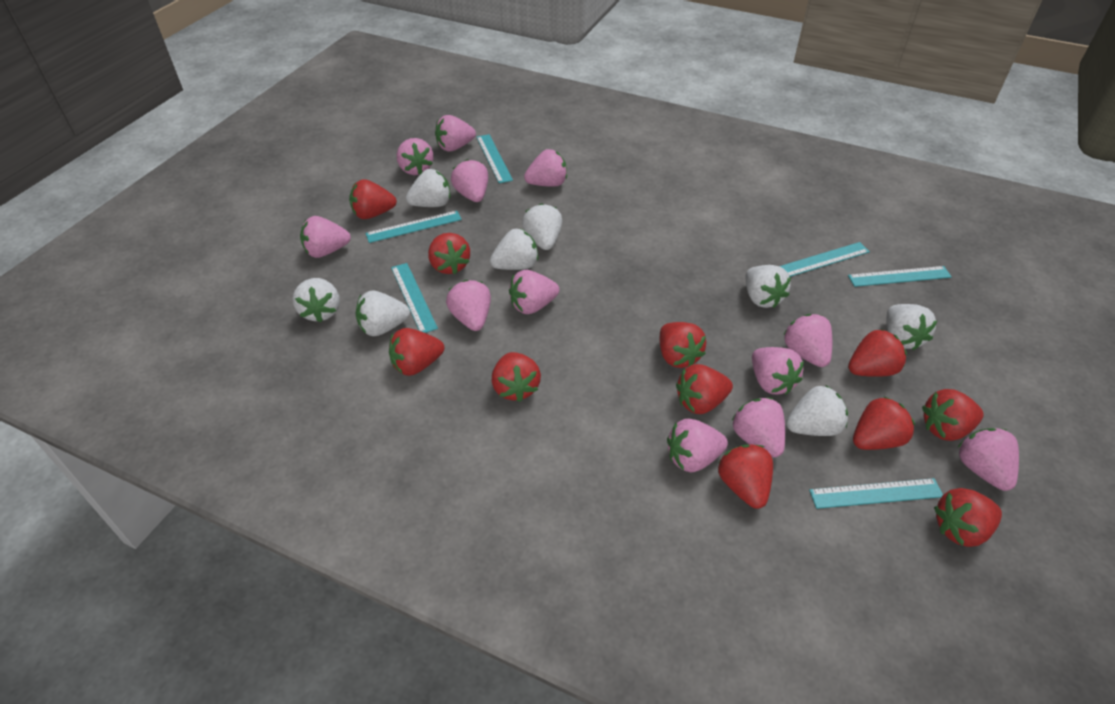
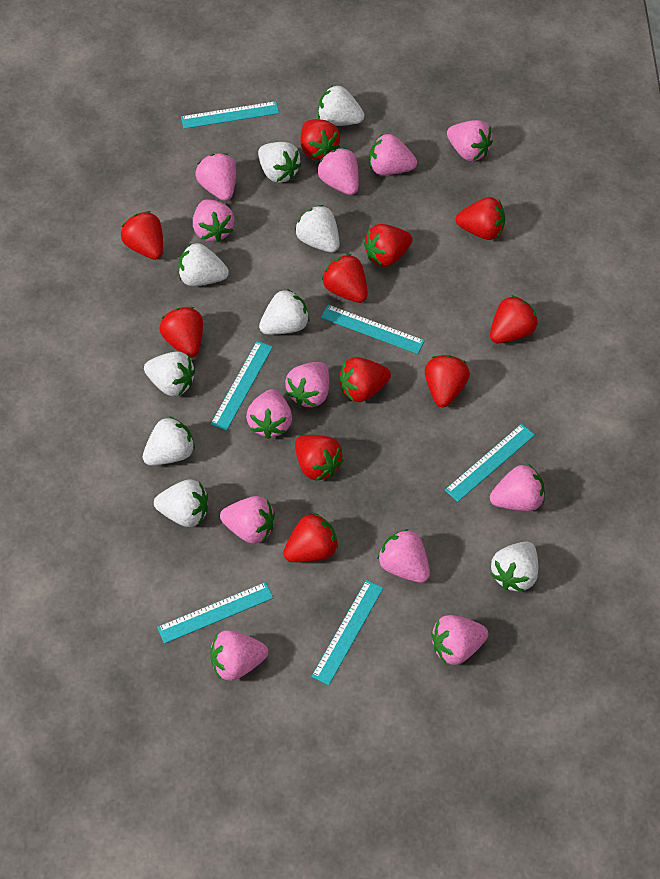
white strawberry: [293,278,340,323] [356,291,410,336] [406,169,450,207] [490,229,538,270] [522,203,562,250] [745,265,791,308] [786,385,848,436] [886,304,937,350] = 8 -> [142,416,195,466] [144,351,195,396] [154,480,208,527] [178,243,229,286] [258,142,301,183] [259,289,309,335] [295,205,340,253] [318,85,364,126] [491,542,538,592] = 9

